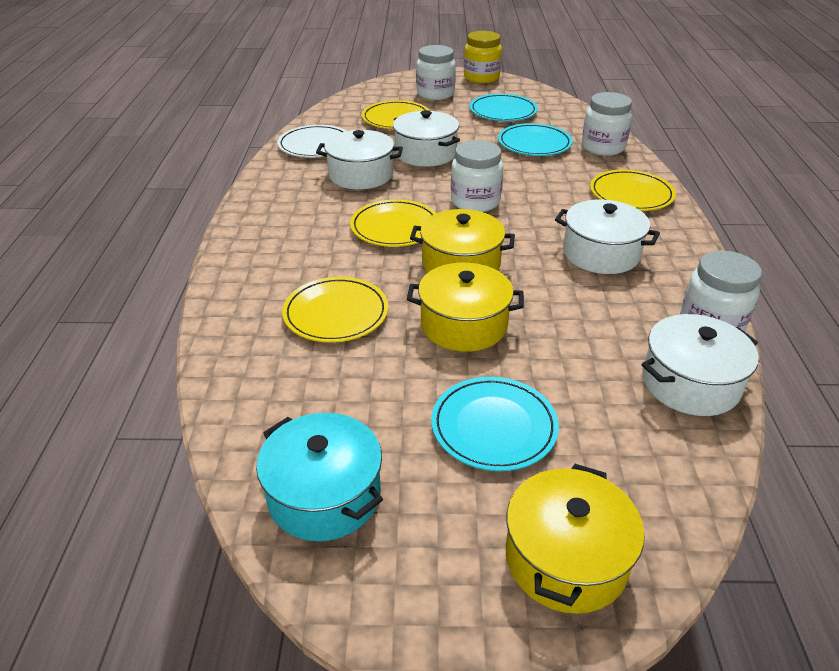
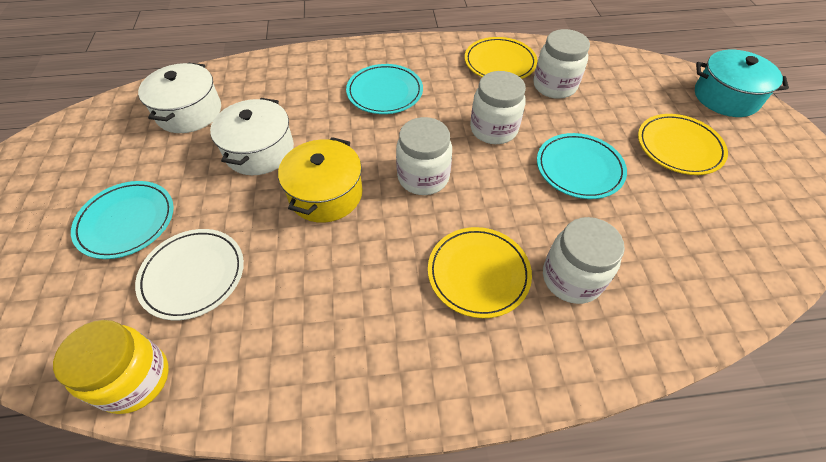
white pot: [316,130,403,189] [393,110,460,167] [555,199,660,274] [642,314,759,416] = 4 -> [138,63,221,133] [210,98,294,175] = 2
yellow plate: [282,277,389,343] [350,199,436,247] [362,100,430,129] [590,169,676,211] = 4 -> [428,227,532,318] [464,37,537,79] [638,114,728,175] = 3
yellow pot: [407,262,524,352] [410,209,515,273] [506,464,645,614] = 3 -> [278,137,363,223] = 1

